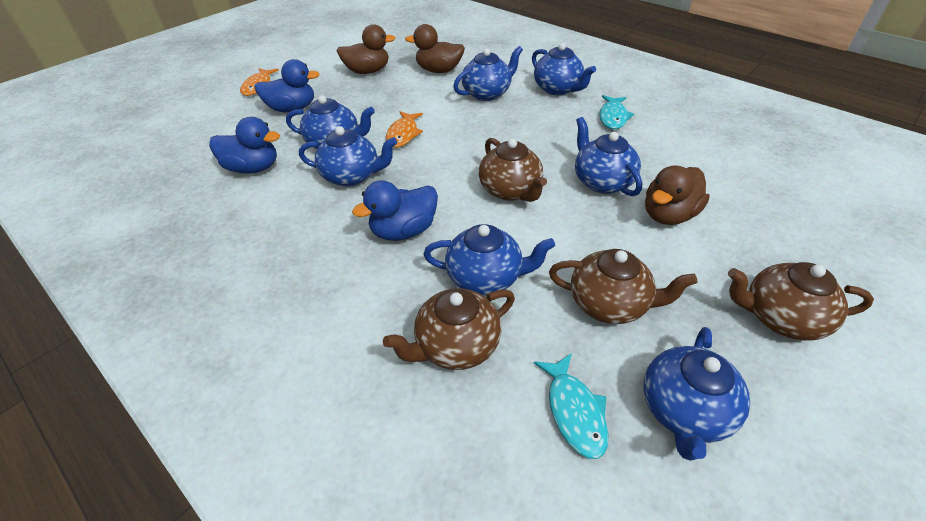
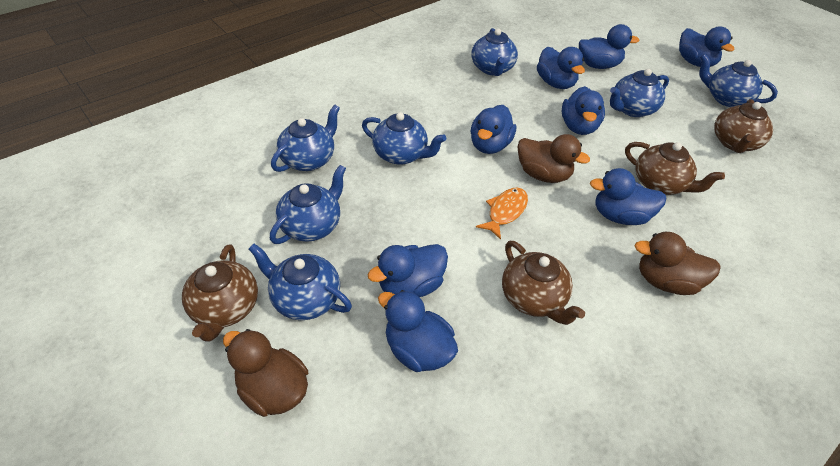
blue duck: [209,117,280,174] [254,59,320,112] [352,180,438,241] = 3 -> [368,244,448,297] [378,290,458,372] [471,105,516,154] [537,47,585,89] [562,86,605,135] [579,24,639,69] [590,168,666,225] [679,27,735,67] = 8
orange fish: [240,68,279,96] [386,111,423,148] = 2 -> [476,188,528,240] = 1
turquoise fish: [534,353,609,459] [599,95,634,129] = 2 -> none = 0

